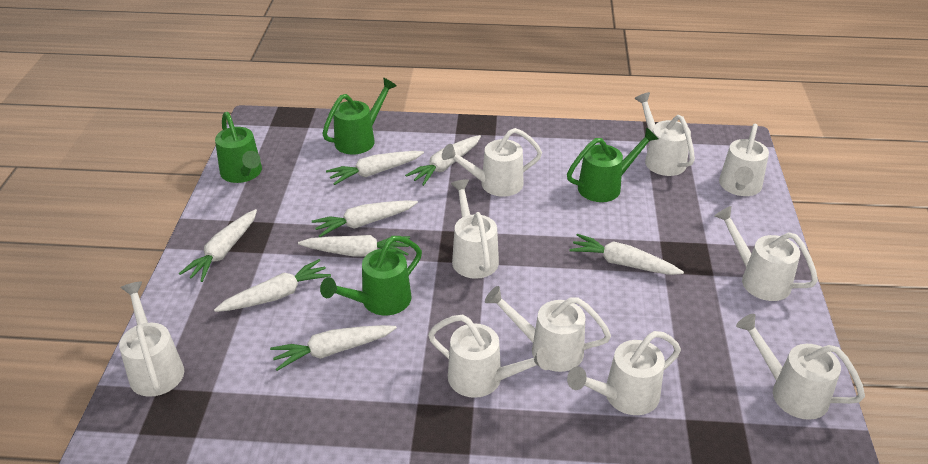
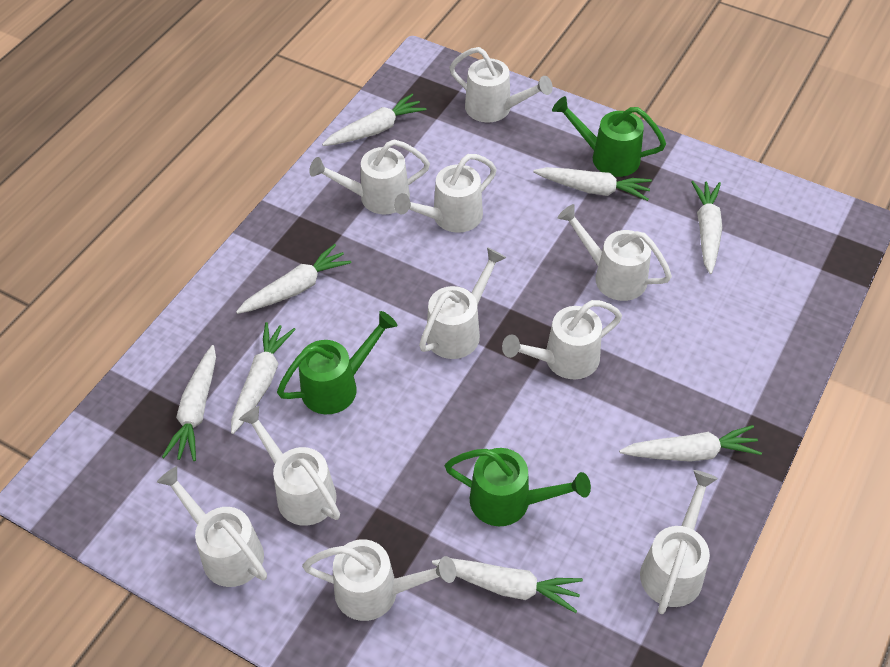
green watering can: [215,112,262,183] [320,236,422,316] [322,78,397,155] [567,127,658,202] = 4 -> [277,311,397,414] [445,448,591,526] [552,96,666,177] = 3

